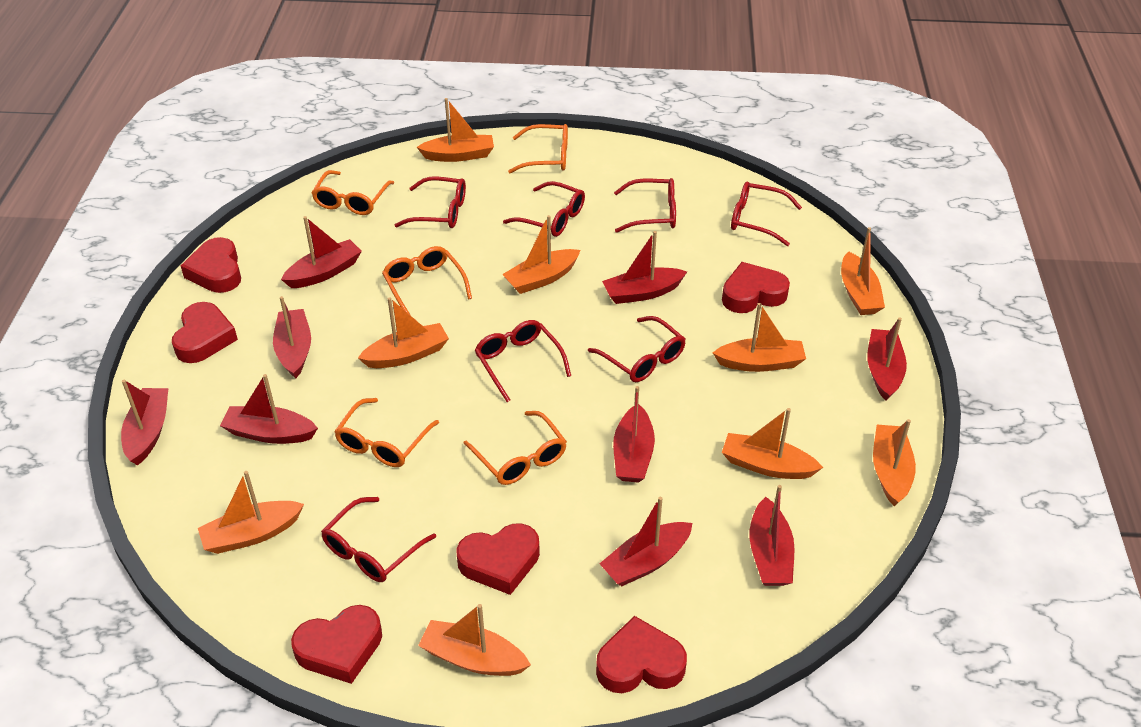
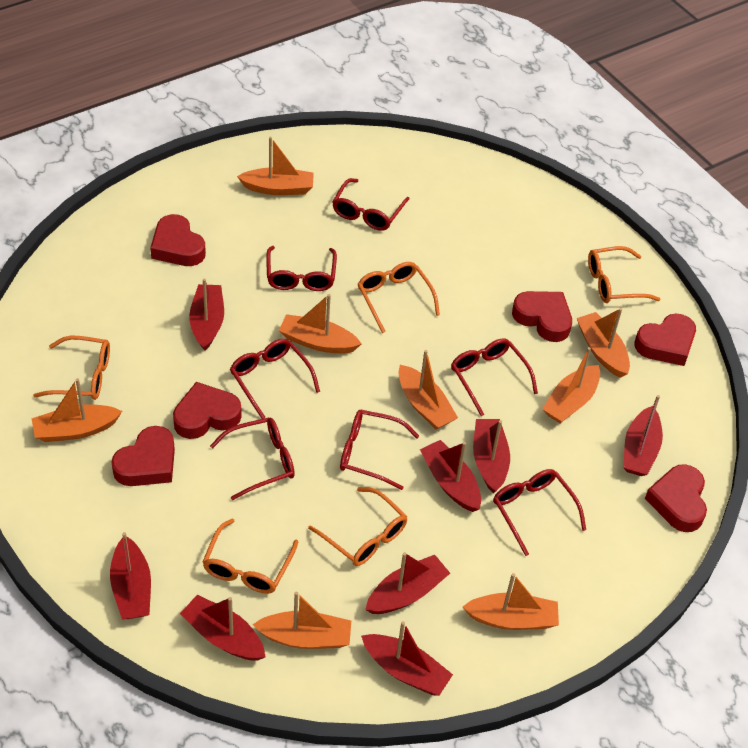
orange boat: [198,471,304,554] [358,297,449,368] [417,98,494,162] [418,604,531,676] [502,215,580,294] [713,303,806,372] [722,408,823,479] [841,227,885,315] [873,419,916,506] = 9 -> [31,378,122,442] [237,137,314,195] [253,592,351,649] [279,294,362,353] [398,350,458,429] [463,573,559,630] [542,347,600,423] [577,308,630,378] = 8
red boat: [121,379,169,466] [220,374,318,444] [273,296,311,378] [281,216,362,288] [599,497,692,586] [602,231,687,304] [613,386,655,483] [749,485,794,586] [867,317,907,401] = 9 -> [110,532,151,619] [180,595,266,661] [189,279,224,351] [361,621,453,696] [365,552,450,614] [420,440,481,512] [473,419,510,493] [623,395,663,476] = 8

